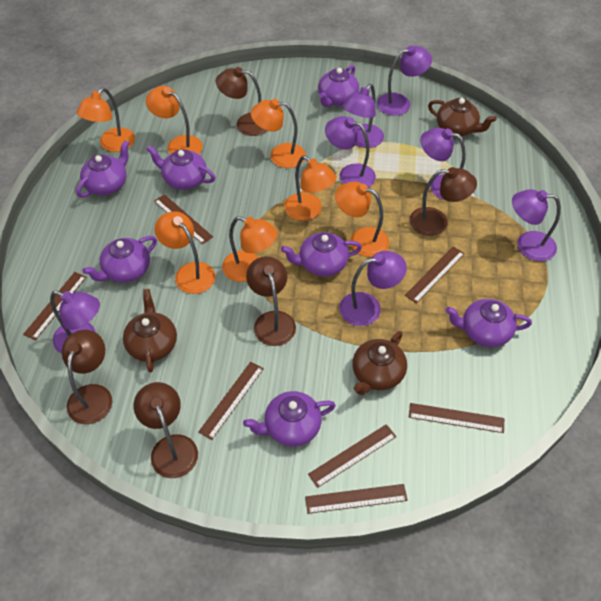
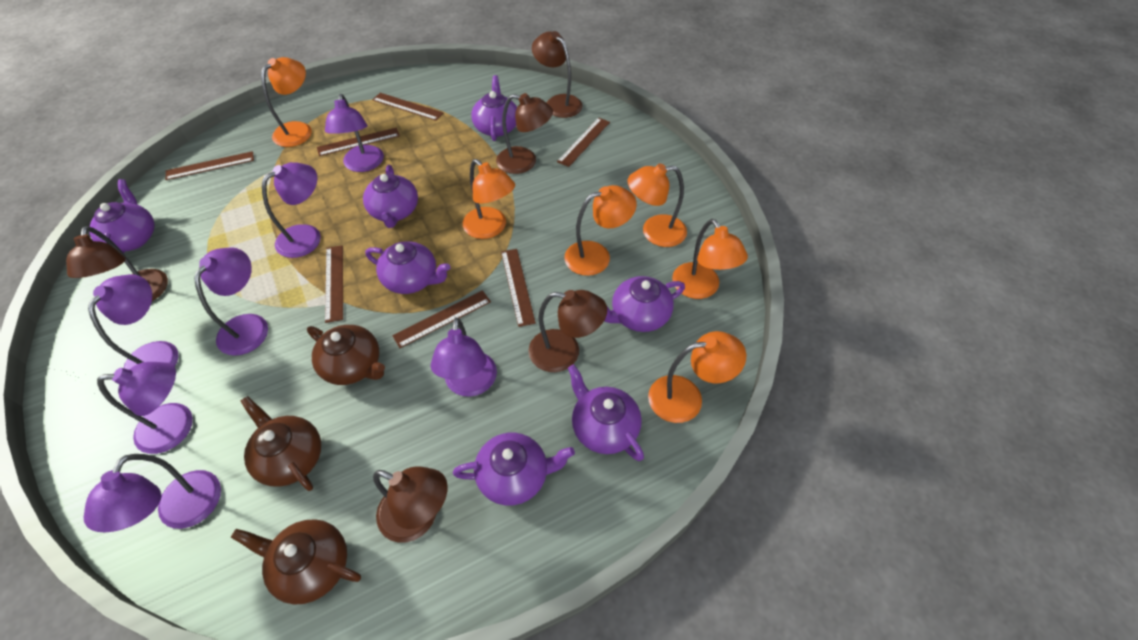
orange lamp: [76,88,135,152] [146,86,203,154] [155,211,215,294] [222,216,278,282] [251,99,306,168] [284,156,337,221] [335,182,389,257] = 7 -> [261,57,312,147] [463,159,515,239] [564,185,637,276] [628,164,687,247] [648,331,746,423] [672,219,748,299] = 6

